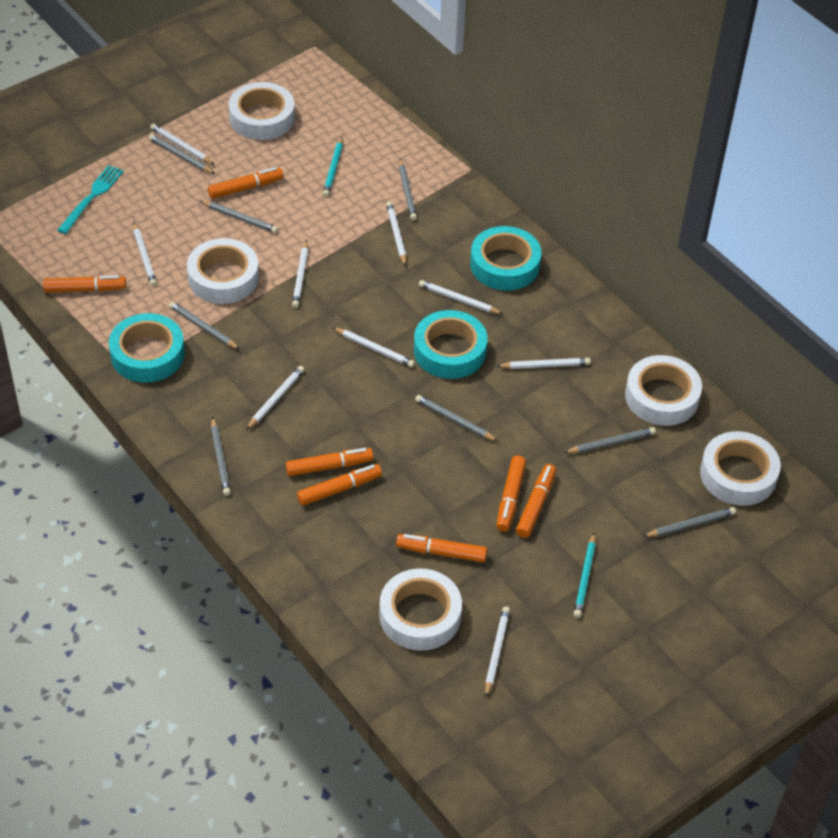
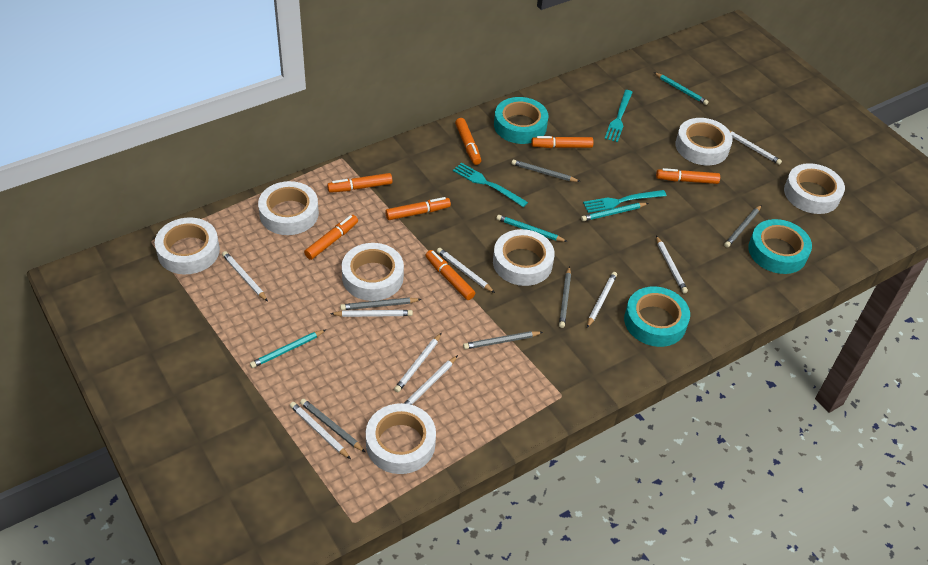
grey pencil: [149,134,215,174] [169,302,240,349] [199,200,278,233] [211,417,231,496] [399,159,417,221] [415,395,498,441] [564,427,656,453] [643,507,736,537] = 8 -> [300,399,365,452] [340,297,422,310] [463,331,543,349] [512,160,581,182] [559,266,571,328] [724,205,761,247] = 6
turquoise fork: [57,165,124,234] = 1 -> [453,163,528,207] [583,190,667,213] [605,90,633,142] = 3
turquoise pencil: [323,137,343,197] [574,533,596,618] = 2 -> [250,330,326,368] [496,215,567,242] [581,203,648,221] [654,72,709,105] = 4
white tape: [187,238,259,304] [228,82,295,140] [379,568,462,651] [625,355,702,426] [700,431,781,506] = 5 -> [155,217,220,274] [258,181,319,235] [342,243,404,301] [366,403,436,474] [493,229,555,286] [675,118,733,165] [784,163,845,214] = 7

